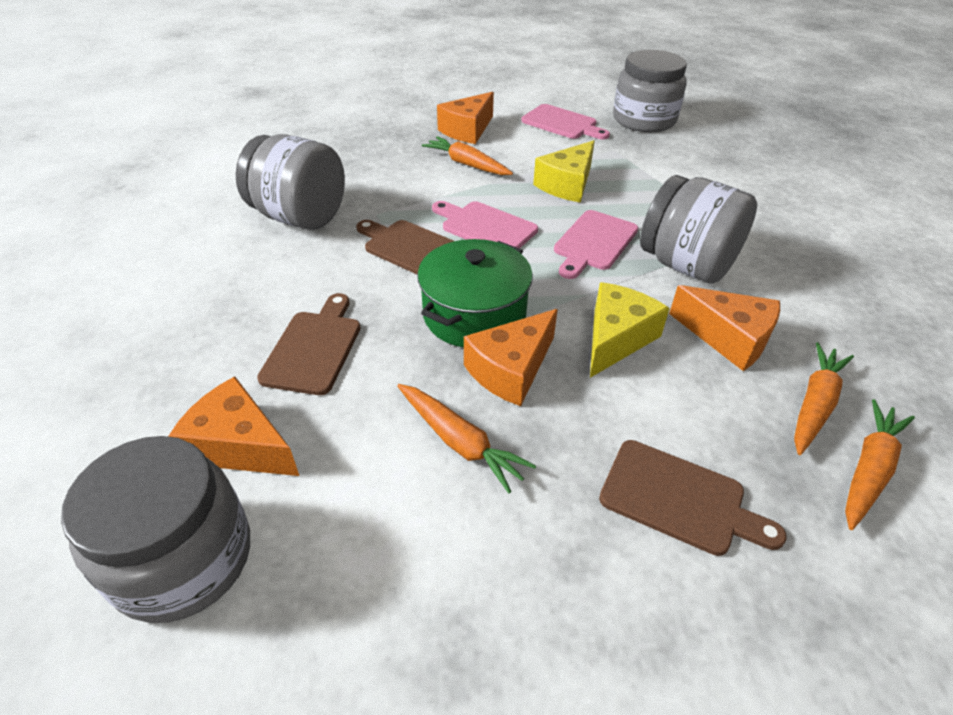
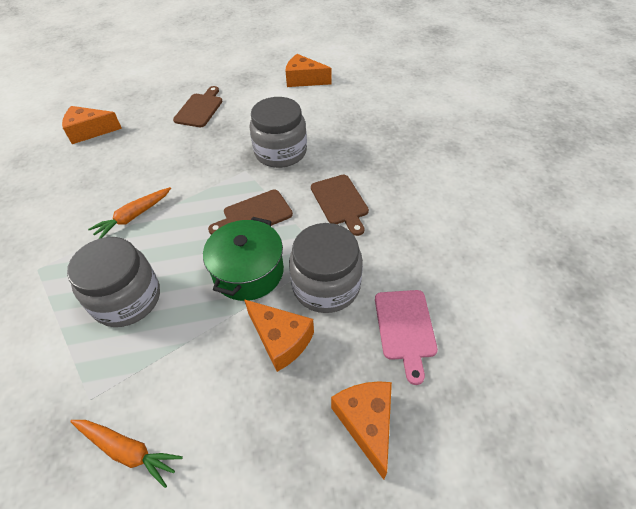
grey jar: [61,436,250,623] [236,134,345,230] [613,50,687,132] [640,175,757,284] = 4 -> [67,237,160,327] [250,97,307,168] [289,223,363,313] = 3
orange carrot: [397,384,536,493] [422,136,513,175] [794,342,854,455] [845,399,915,530] = 4 -> [70,420,183,488] [88,187,171,239] = 2
pink cutting board: [432,201,538,249] [521,104,610,139] [554,210,638,279] = 3 -> [375,290,438,385] = 1
yellow cheese: [533,140,595,203] [590,282,670,378] = 2 -> none = 0

